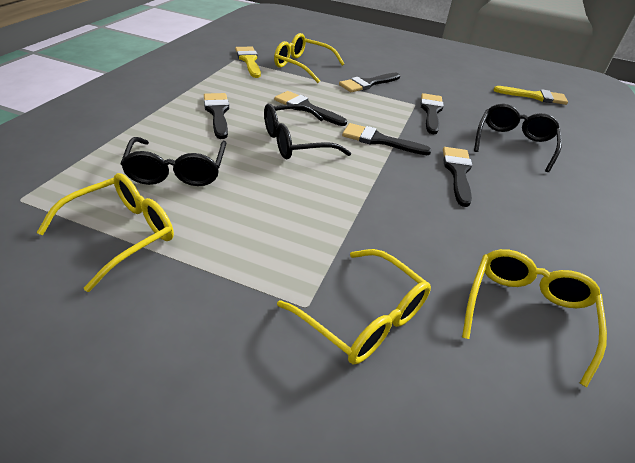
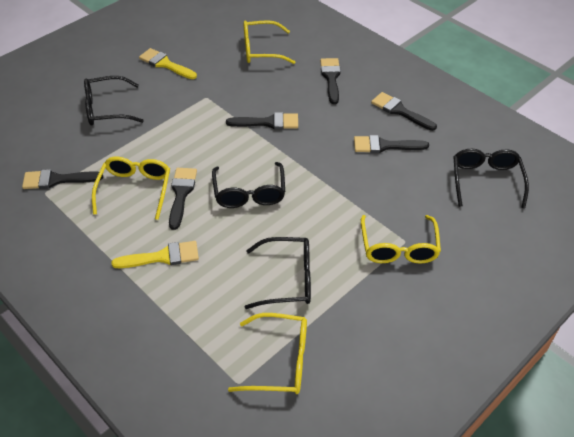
black glasses: [120,137,226,186] [264,104,351,159] [474,104,562,172] = 3 -> [84,76,144,125] [212,162,285,208] [244,237,311,309] [453,149,529,209] = 4

